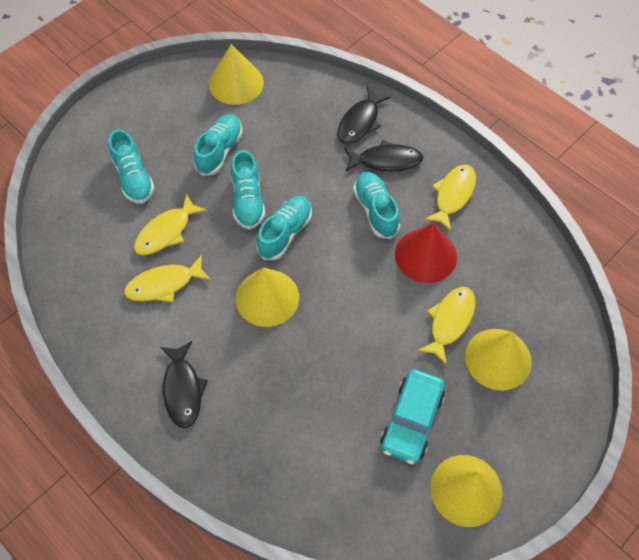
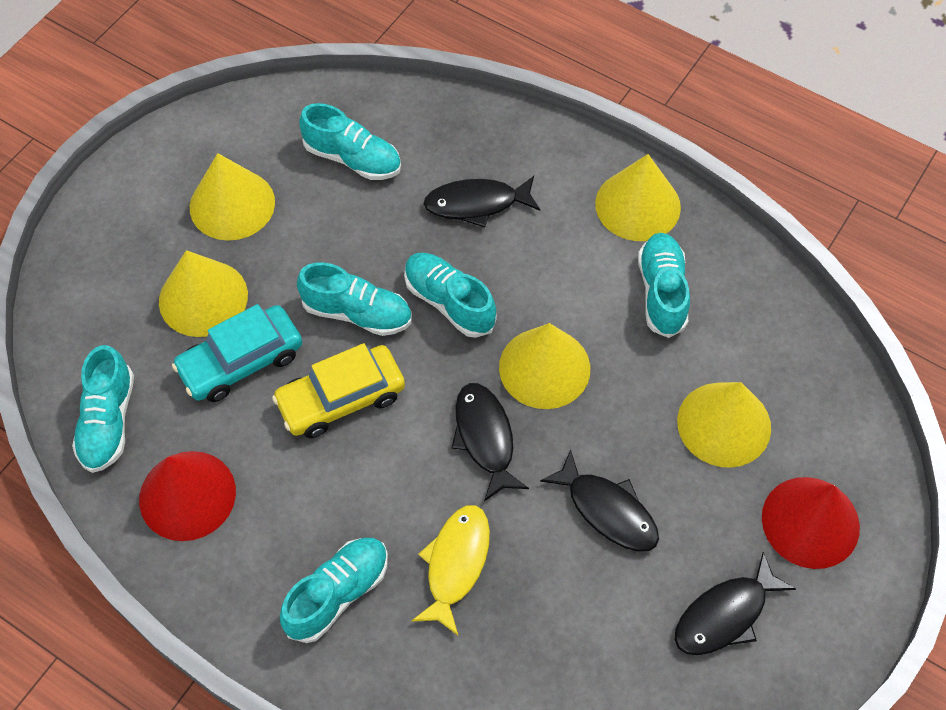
black fish: [160,341,208,428] [338,87,391,144] [345,140,423,171] = 3 -> [423,176,540,227] [452,383,529,502] [540,449,659,552] [675,552,796,655] = 4
red cone: [395,223,457,283] = 1 -> [139,451,236,541] [762,477,860,569] = 2
turquoise shoe: [109,129,155,204] [194,114,242,176] [231,150,265,230] [257,196,312,260] [353,172,400,239] = 5 -> [72,345,134,473] [280,538,388,643] [297,262,412,336] [299,103,401,180] [404,253,497,338] [638,233,690,338] = 6
yellow car: none = 0 -> [272,343,405,438] = 1
yellow cone: [209,44,264,105] [236,267,299,327] [430,455,502,527] [465,329,532,391] = 4 -> [159,250,248,337] [190,153,275,241] [499,323,590,409] [595,154,681,241] [677,382,771,468] = 5
yellow fish: [124,255,211,302] [134,194,207,255] [417,286,475,365] [424,164,476,231] = 4 -> [411,505,490,635] = 1

